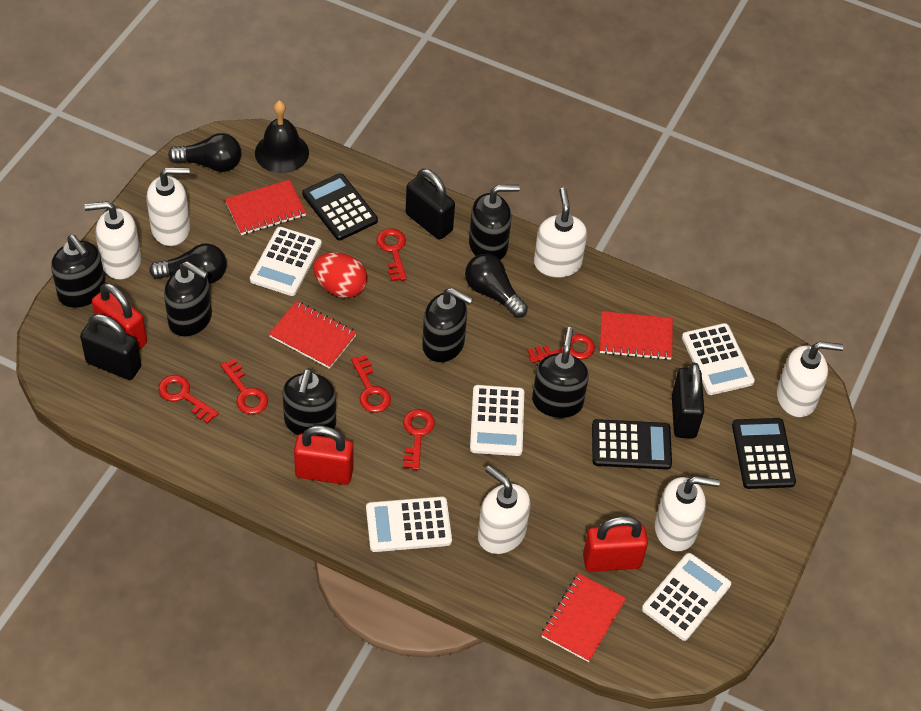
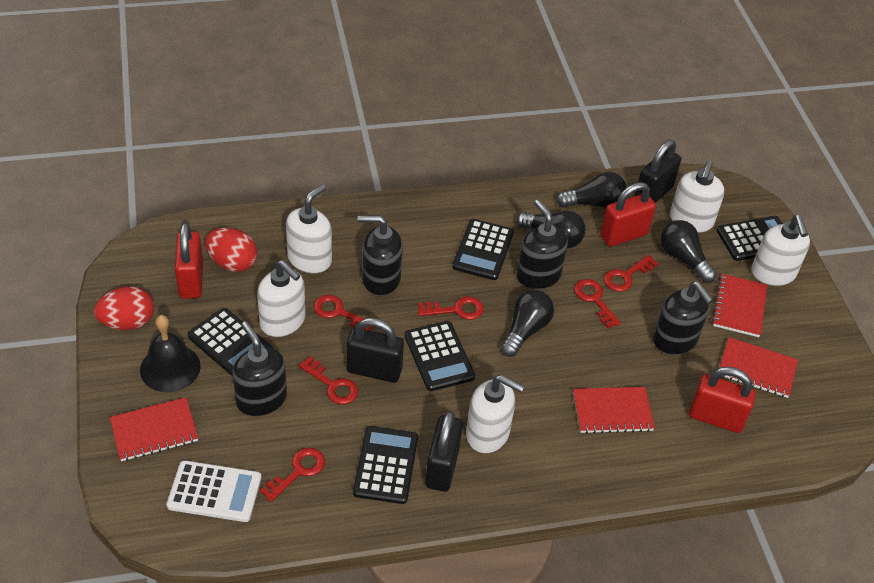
black calculator: [302,173,378,240] [592,419,672,470] [732,418,796,489] = 3 -> [188,308,273,377] [353,426,418,504] [404,321,475,391] [452,219,514,280] [717,216,783,261] = 5
black light bulb: [149,243,227,284] [168,133,241,172] [465,254,528,318] = 3 -> [501,290,554,357] [517,211,586,248] [556,172,627,208] [660,220,717,283] = 4
black soap dispenser: [51,235,106,308] [164,261,212,337] [283,368,336,436] [422,288,473,363] [469,185,520,260] [532,327,589,418] = 6 -> [232,321,287,417] [358,215,403,296] [516,200,568,289] [653,282,713,355] = 4
red egg: [313,252,367,298] = 1 -> [94,286,154,330] [205,228,257,272] = 2
white calculator: [250,227,322,296] [366,497,452,552] [470,385,524,456] [642,553,731,641] [682,323,755,395] = 5 -> [166,460,261,522] = 1
white soap dispenser: [84,201,141,280] [147,167,190,246] [478,465,531,554] [534,188,587,278] [655,476,720,552] [777,341,843,418] = 6 -> [257,260,306,337] [286,184,332,274] [466,375,524,453] [670,161,724,233] [751,215,810,286] = 5

